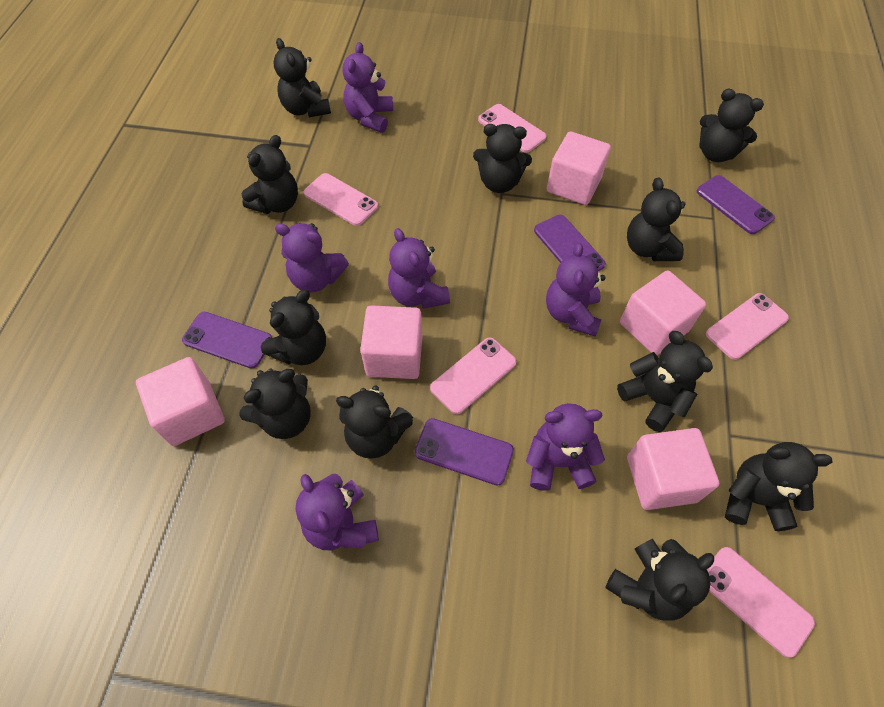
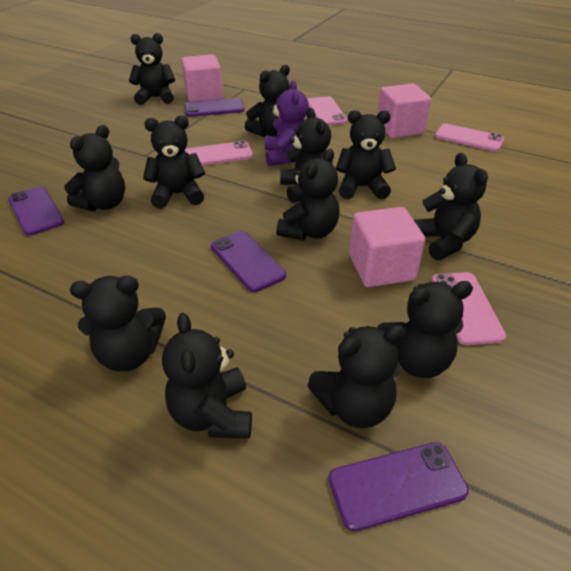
black teddy bear: [239,368,311,439] [242,135,298,214] [261,289,326,365] [274,38,331,117] [336,385,413,459] [473,124,532,193] [605,539,714,621] [617,331,713,432] [627,177,686,261] [699,89,764,162] [725,442,833,531] = 11 -> [64,125,125,211] [70,276,166,371] [129,33,175,105] [143,115,205,209] [162,313,252,439] [245,65,290,137] [276,149,340,241] [280,108,333,203] [307,325,406,428] [336,110,396,200] [377,281,473,378] [414,153,488,260] = 12
pink cube: [136,357,225,446] [360,305,422,379] [547,131,611,205] [620,270,706,355] [627,428,719,510] = 5 -> [181,54,223,102] [349,207,425,287] [377,84,431,138] = 3
pink phone: [304,173,378,226] [430,338,516,414] [478,104,547,153] [706,293,789,360] [707,547,815,658] = 5 -> [184,141,253,166] [307,96,347,125] [432,272,506,345] [435,123,504,152] = 4
purple teddy bear: [275,223,349,292] [295,474,379,550] [342,42,393,133] [388,228,450,309] [526,403,605,491] [546,243,606,337] = 6 -> [265,80,309,166] = 1

